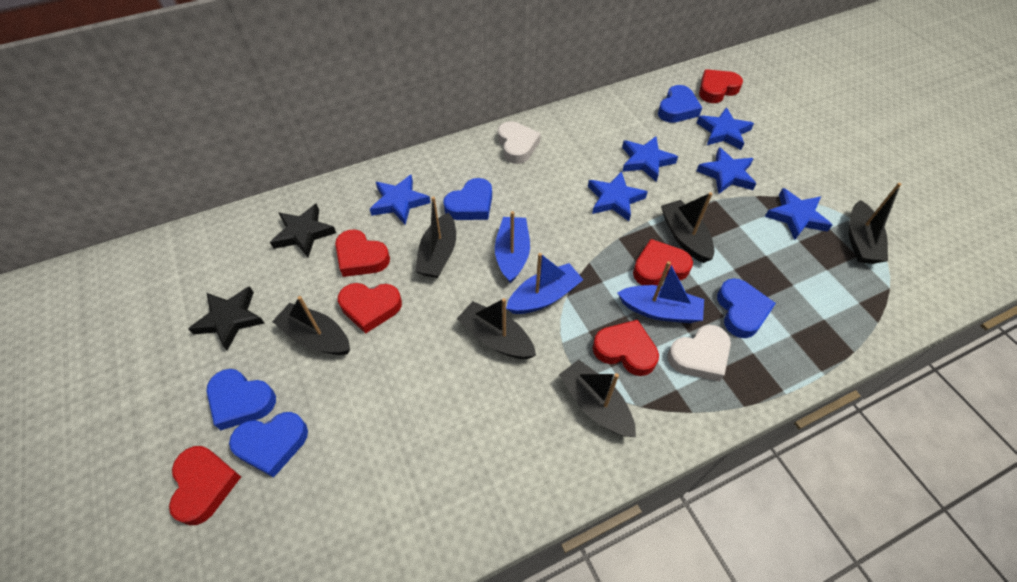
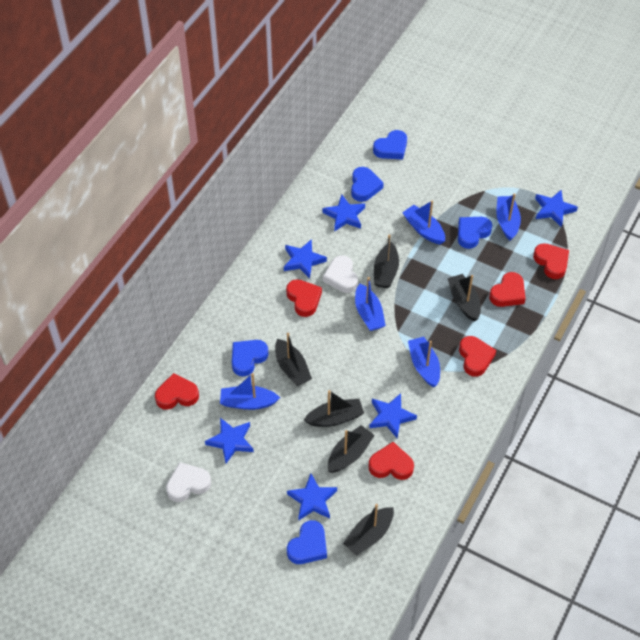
black star: [188,286,265,350] [270,204,336,257] = 2 -> none = 0
blue boat: [495,211,530,283] [506,253,583,314] [617,261,704,323] = 3 -> [220,373,280,410] [355,277,386,331] [402,201,445,245] [408,337,440,387] [496,193,521,241] = 5

